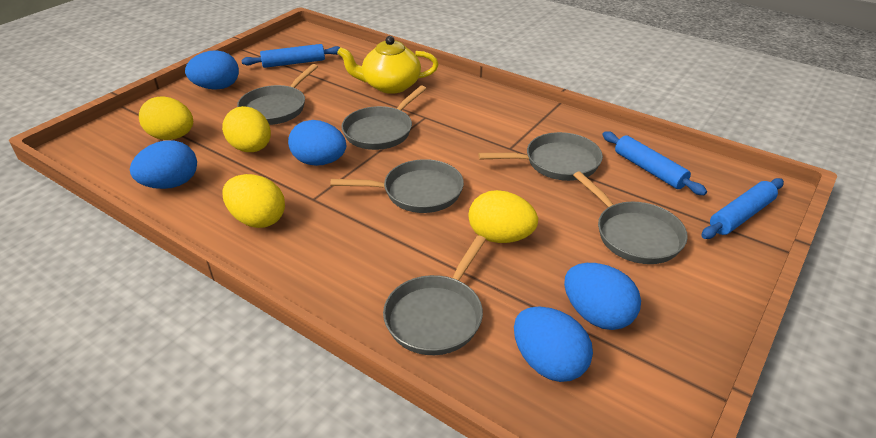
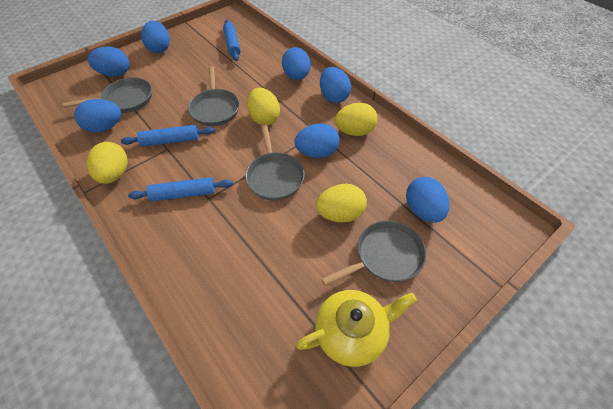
blue egg: [130,140,197,189] [185,50,239,90] [288,120,346,166] [514,307,593,382] [564,263,641,330] = 5 -> [74,99,121,132] [88,46,129,77] [141,21,170,53] [282,47,311,80] [294,123,340,158] [320,67,351,103] [406,177,449,223] = 7
grey pan: [237,64,318,125] [330,159,464,213] [341,86,426,150] [383,236,486,355] [478,132,603,181] [573,171,688,264] = 6 -> [63,77,152,113] [188,66,239,126] [245,124,304,201] [321,220,426,286] = 4

